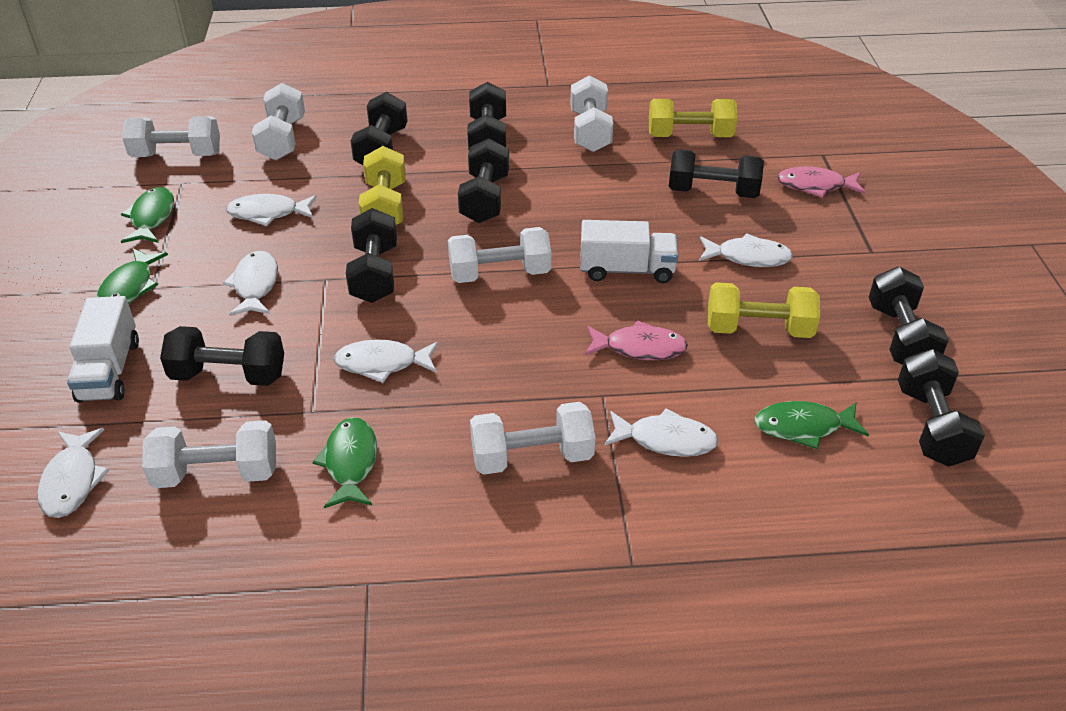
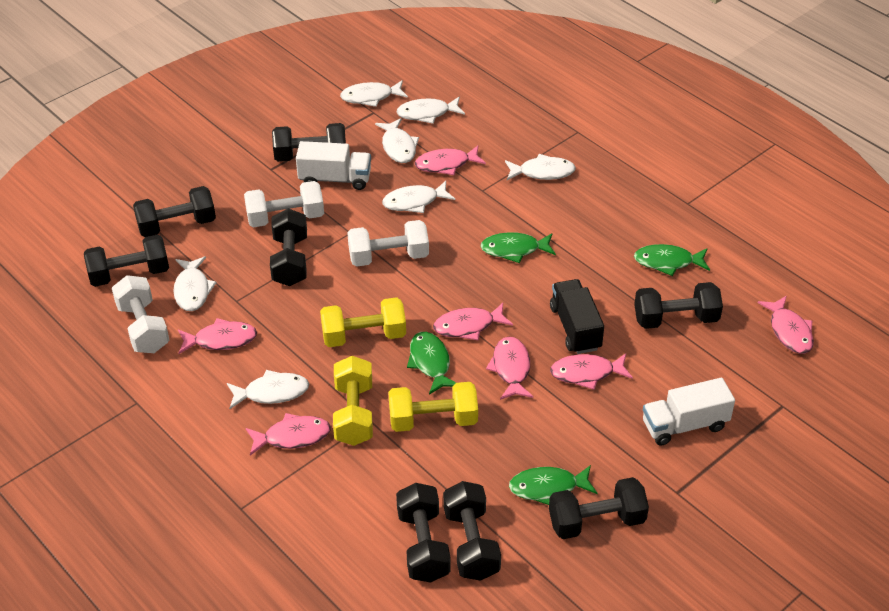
black truck: none = 0 -> [550,279,604,354] = 1
pink fish: [585,320,688,360] [777,167,865,198] = 2 -> [178,318,257,354] [246,413,331,456] [415,146,486,175] [433,303,513,340] [486,337,533,400] [550,353,633,390] [758,295,814,354] = 7
white dumbbell: [122,116,220,157] [142,420,276,488] [252,83,305,161] [448,227,551,283] [470,402,595,475] [570,75,613,152] = 6 -> [112,275,169,353] [244,181,324,227] [347,220,429,267] = 3
white fish: [37,428,109,518] [223,251,278,316] [226,194,317,226] [334,339,438,383] [604,408,719,457] [699,233,793,267] = 6 -> [173,256,217,311] [227,370,309,409] [340,80,408,107] [375,118,419,163] [382,181,455,213] [396,97,465,124] [505,154,576,180] = 7

